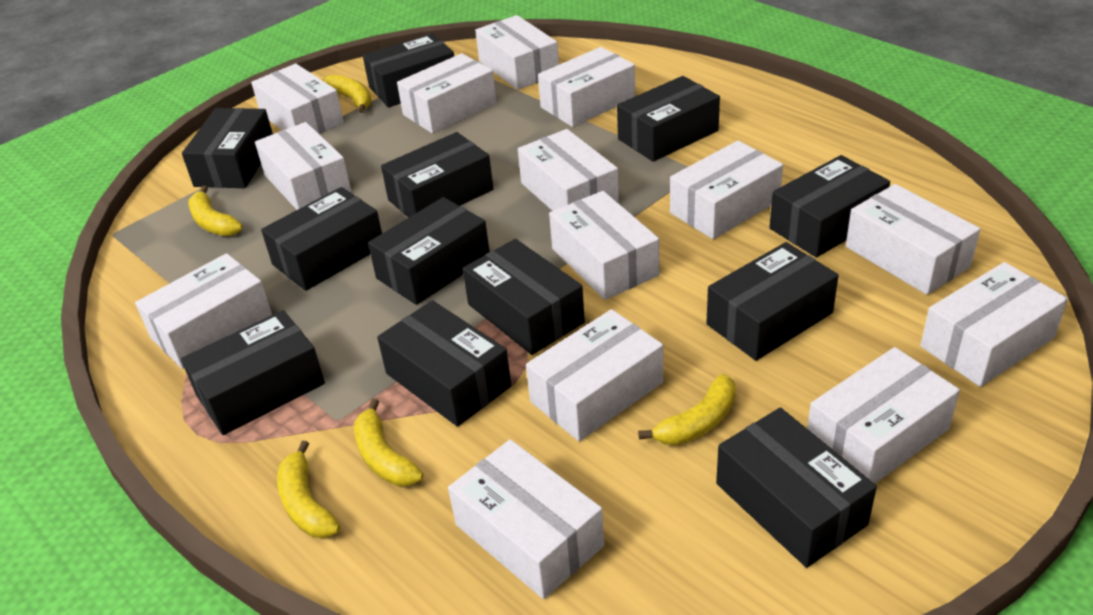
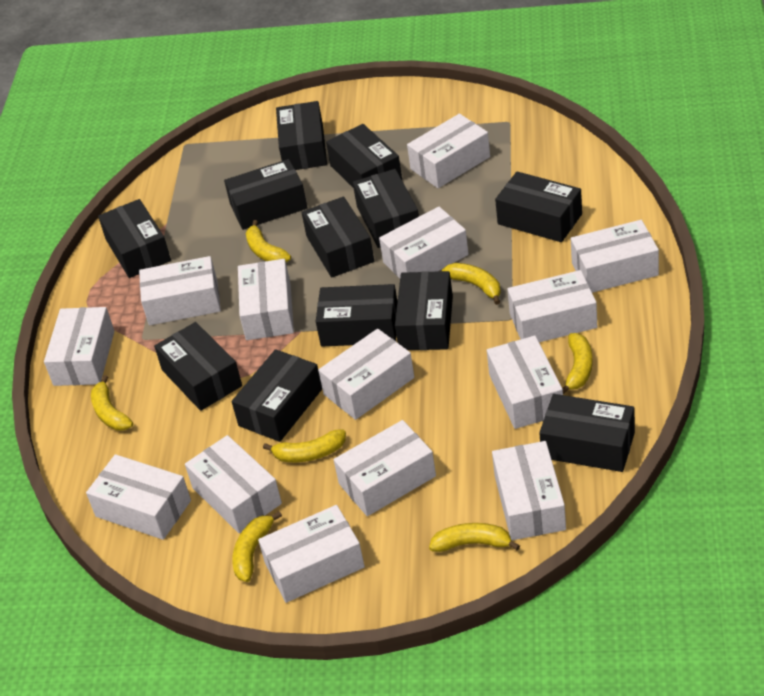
yellow banana: [188,186,243,236] [277,440,340,538] [322,74,372,113] [354,399,424,486] [638,374,736,445] = 5 -> [91,375,133,431] [232,511,282,582] [246,220,291,262] [263,429,346,462] [429,523,520,552] [442,263,501,305] [562,333,593,394] = 7

